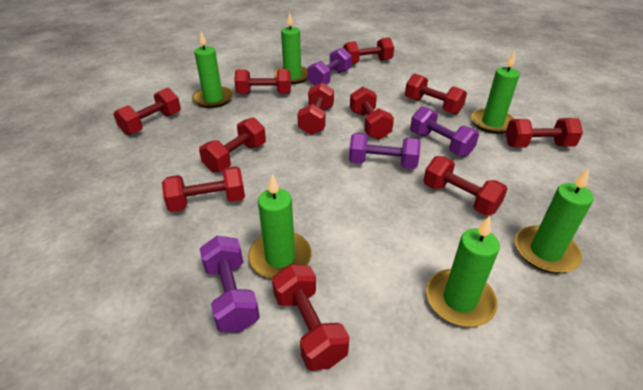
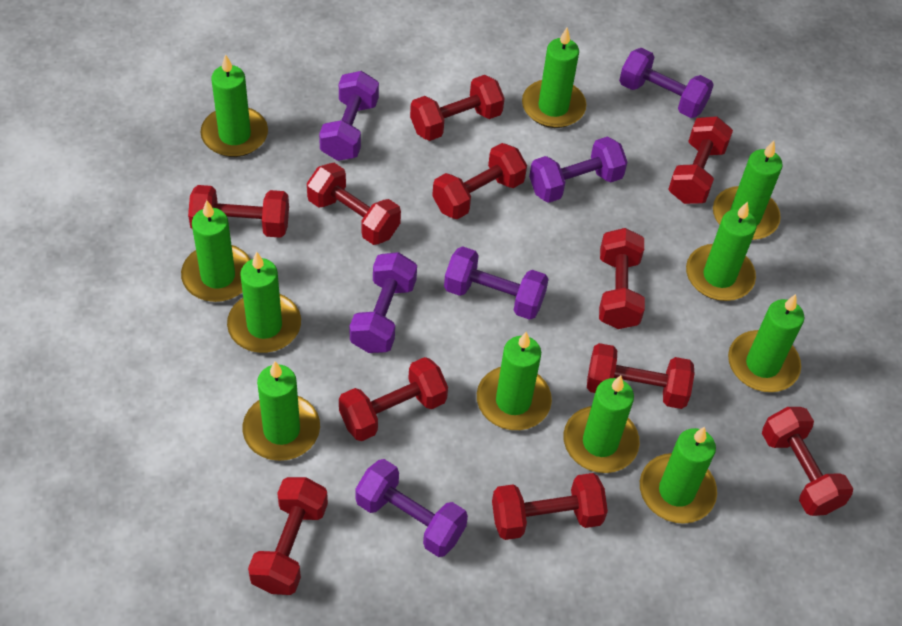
green candle: [192,31,233,108] [248,174,311,279] [274,12,308,84] [426,216,500,327] [471,52,520,134] [515,168,594,273] = 6 -> [181,200,251,302] [201,54,268,157] [227,252,301,353] [243,361,320,461] [477,332,552,430] [522,27,586,128] [563,375,640,473] [640,427,717,524] [686,202,757,301] [713,141,783,240] [728,294,804,392] = 11
purple dumbbell: [200,236,260,332] [308,48,352,86] [349,133,421,169] [410,106,479,157] = 4 -> [319,71,379,161] [350,252,417,353] [355,459,468,557] [444,246,549,320] [529,137,627,203] [619,48,714,118] = 6

